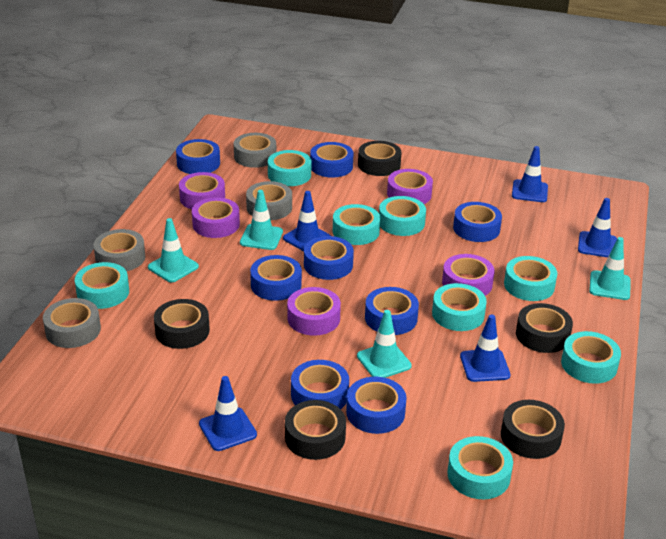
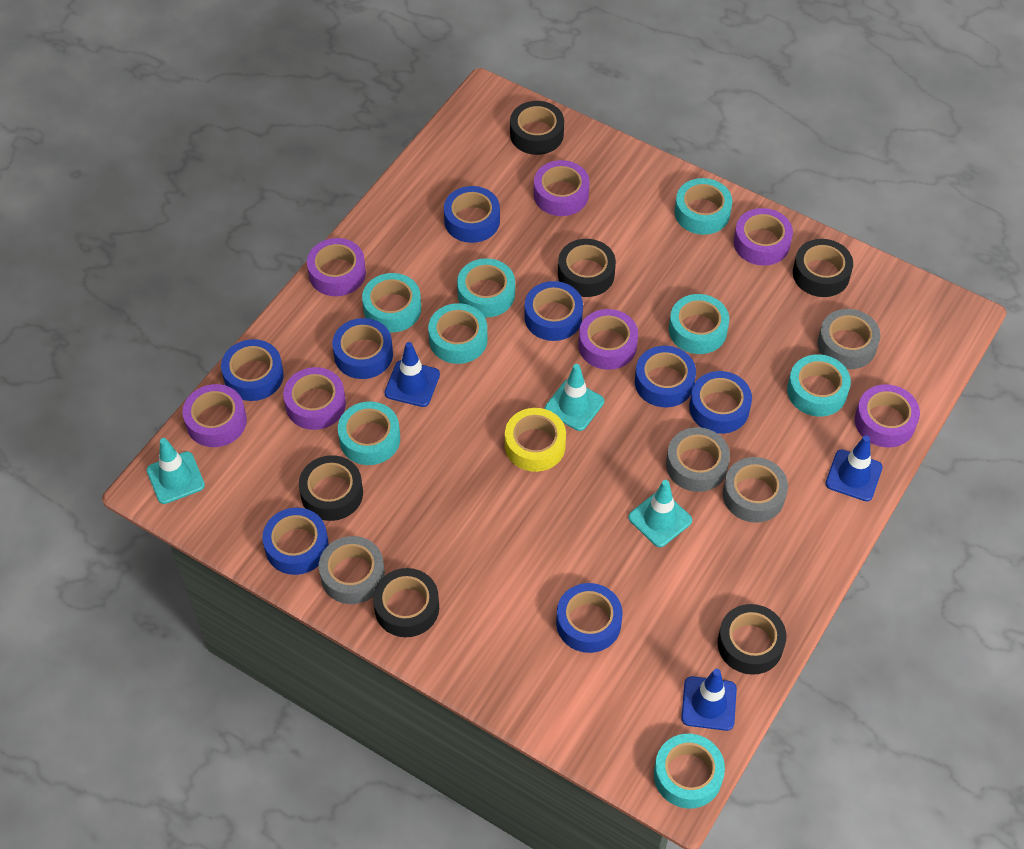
black tape: [154,299,210,349] [285,400,346,460] [358,141,402,176] [501,400,565,459] [516,303,573,353] = 5 -> [299,455,363,521] [373,568,439,637] [510,101,564,155] [558,239,616,297] [718,604,786,675] [793,239,853,297] = 6
blue traffic cone: [199,376,257,451] [283,191,331,251] [460,314,510,382] [512,146,548,202] [578,198,617,257] = 5 -> [384,342,440,407] [681,669,737,731] [825,435,883,501] = 3
purple tape: [179,172,225,209] [192,197,240,238] [287,287,341,336] [387,169,433,204] [442,254,495,296] = 5 -> [182,384,247,447] [283,367,346,430] [307,238,366,296] [534,160,590,216] [578,309,638,370] [734,208,793,266] [855,384,920,448] = 7
turquoise traffic cone: [148,218,199,282] [240,190,283,250] [357,310,412,378] [589,237,631,300] = 4 -> [147,438,205,504] [545,364,604,431] [628,480,692,547] = 3
yellow tape: none = 0 -> [505,408,566,472] = 1

